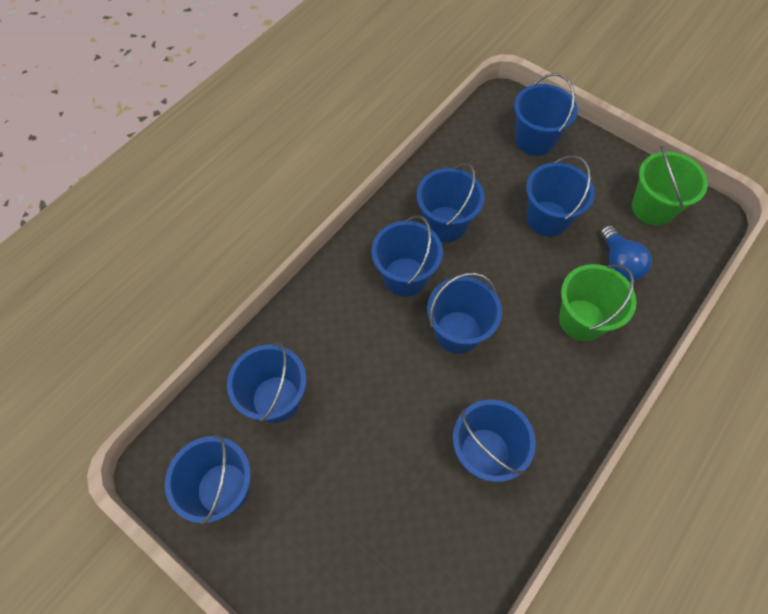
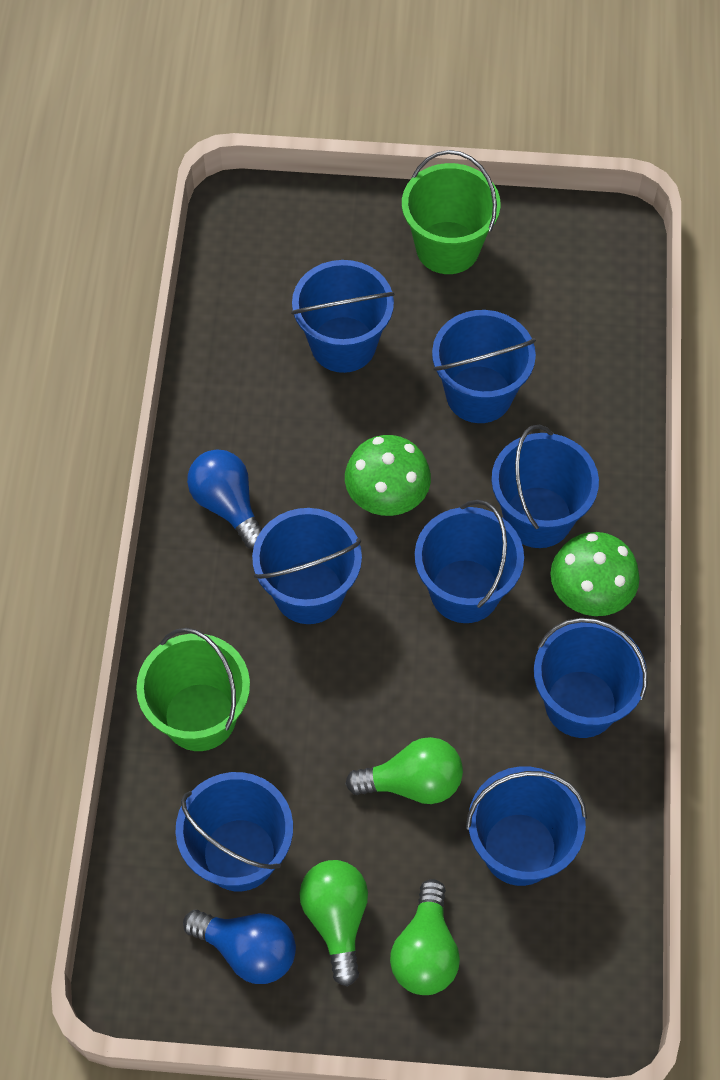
blue light bulb: [600,225,652,281] = 1 -> [183,910,296,984] [187,449,262,549] = 2
green light bulb: none = 0 -> [299,860,368,986] [346,737,463,804] [390,879,460,995] = 3
green mushroom: none = 0 -> [345,435,431,516] [550,532,640,616] = 2

